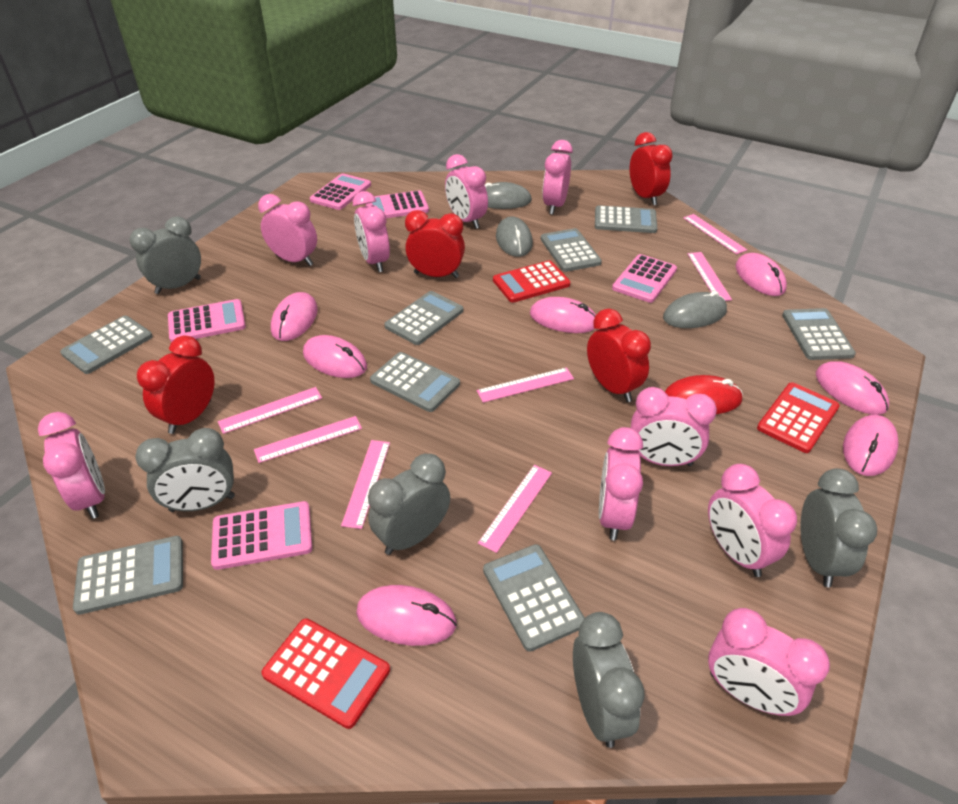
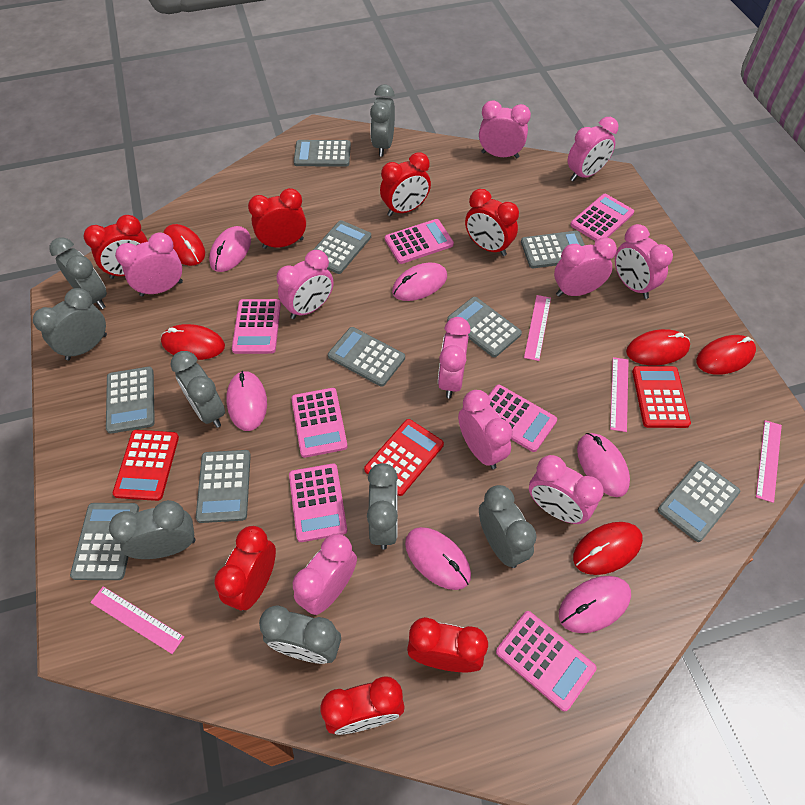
grey calculator: [60,316,153,374] [73,536,183,615] [370,352,460,412] [384,291,463,345] [483,544,585,652] [541,228,602,272] [595,205,657,233] [782,308,856,360] = 8 -> [70,503,139,580] [106,367,155,434] [196,450,251,523] [294,140,351,167] [313,220,371,274] [328,327,405,387] [447,297,522,357] [521,231,585,268] [658,461,740,542] = 9
grey clock: [129,216,201,294] [135,428,235,512] [368,454,450,555] [573,612,645,748] [800,468,877,587] = 5 -> [33,288,107,360] [50,237,107,309] [109,500,195,559] [171,351,225,428] [259,605,341,664] [367,463,398,550] [370,84,395,157] [479,485,537,568] = 8
grey mouse: [485,182,532,209] [496,216,533,257] [663,291,727,328] = 3 -> none = 0
pink calculator: [168,299,246,342] [211,501,312,570] [310,173,371,210] [366,190,429,218] [612,254,677,303] = 5 -> [232,299,281,354] [289,463,347,542] [291,388,348,458] [385,219,454,264] [488,384,557,452] [496,611,597,711] [570,194,634,241] = 7
pink clock: [38,412,105,519] [258,194,317,266] [353,191,390,272] [445,154,488,229] [542,140,573,215] [599,427,643,540] [631,387,717,466] [708,464,797,577] [708,608,830,716] = 9 -> [115,232,183,297] [276,250,334,319] [293,534,357,615] [438,317,471,398] [458,390,513,469] [479,100,531,158] [529,455,604,524] [554,237,617,297] [568,117,618,182] [615,224,673,299] = 10
pink mouse: [271,292,318,341] [303,335,367,378] [356,585,457,646] [530,297,596,333] [735,253,787,296] [816,361,889,415] [843,415,899,476] = 7 -> [209,226,251,272] [226,371,267,431] [392,263,447,301] [405,527,471,590] [559,576,631,633] [577,433,630,497] = 6
pink ruler: [218,387,322,434] [254,416,362,463] [341,440,390,529] [477,367,574,403] [478,465,552,553] [683,214,747,254] [687,252,732,301] = 7 -> [90,586,184,654] [524,295,551,361] [610,357,629,432] [756,420,782,503] = 4
red clock: [137,336,215,434] [405,210,465,278] [587,309,651,402] [630,132,673,206] = 4 -> [84,215,148,279] [214,526,276,611] [248,188,306,249] [320,676,405,735] [380,152,431,216] [407,617,488,672] [465,189,519,256] = 7
red mouse: [665,375,743,414] = 1 -> [161,324,225,360] [163,224,205,266] [573,522,643,575] [626,329,690,365] [696,335,756,375] = 5

